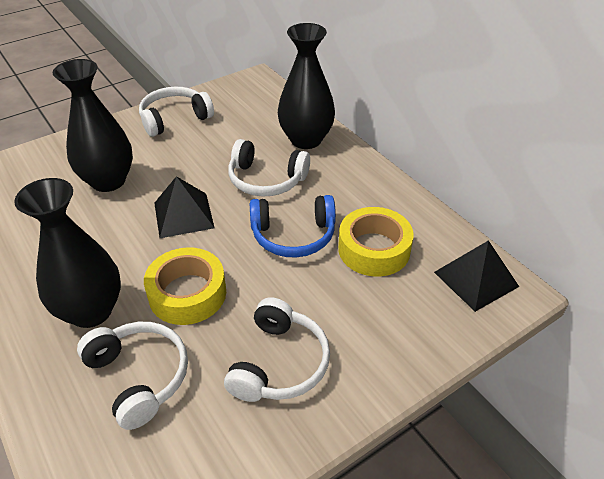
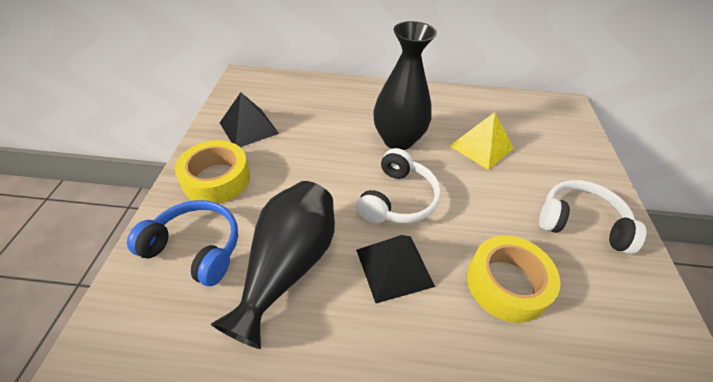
black vase: [14,178,121,328] [53,59,133,192] [278,23,335,149] = 3 -> [211,181,335,349] [373,21,437,150] = 2
white headphones: [77,322,188,430] [139,86,214,137] [224,297,330,402] [228,139,310,197] = 4 -> [356,148,441,223] [539,180,646,254] = 2
yellow pyramid: none = 0 -> [450,112,513,170] = 1

